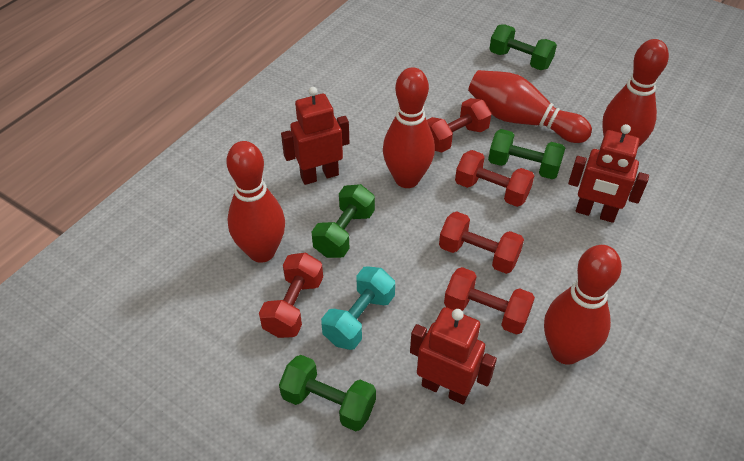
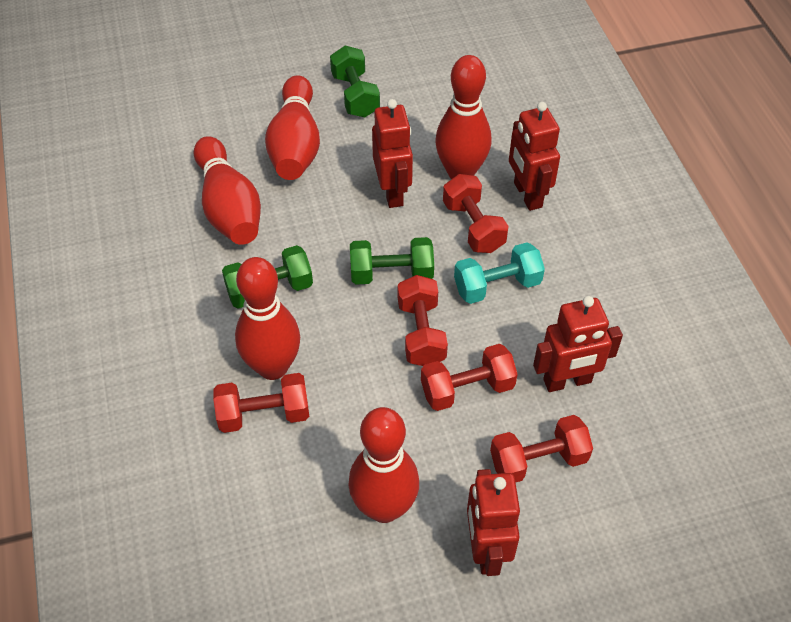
green dumbbell: [279,355,376,431] [312,184,375,258] [488,129,565,179] [489,25,557,70] = 4 -> [222,245,313,308] [330,46,380,117] [350,237,434,285] = 3
red robot: [281,87,349,185] [410,307,497,404] [568,124,649,223] = 3 -> [372,99,413,208] [467,469,520,576] [509,102,560,211] [533,296,623,392] = 4

